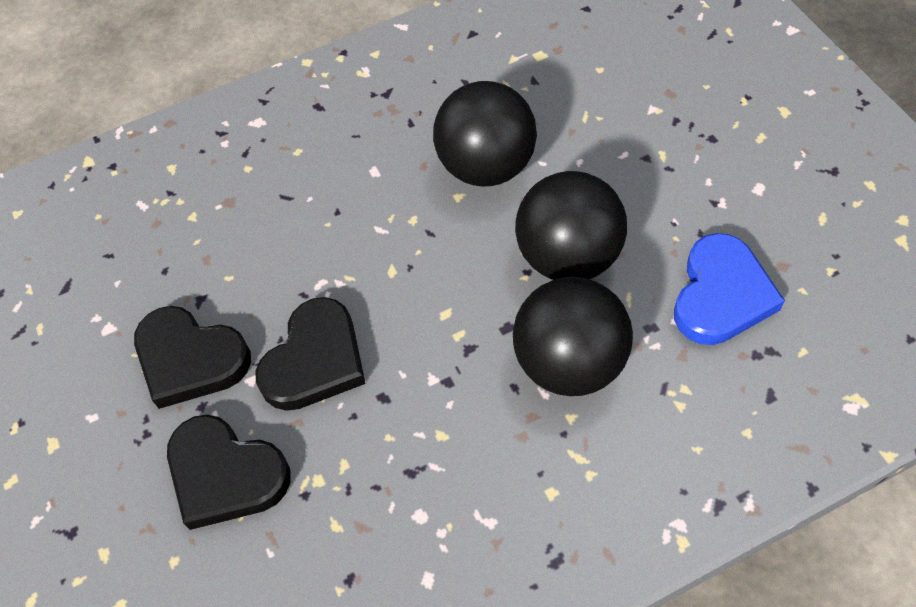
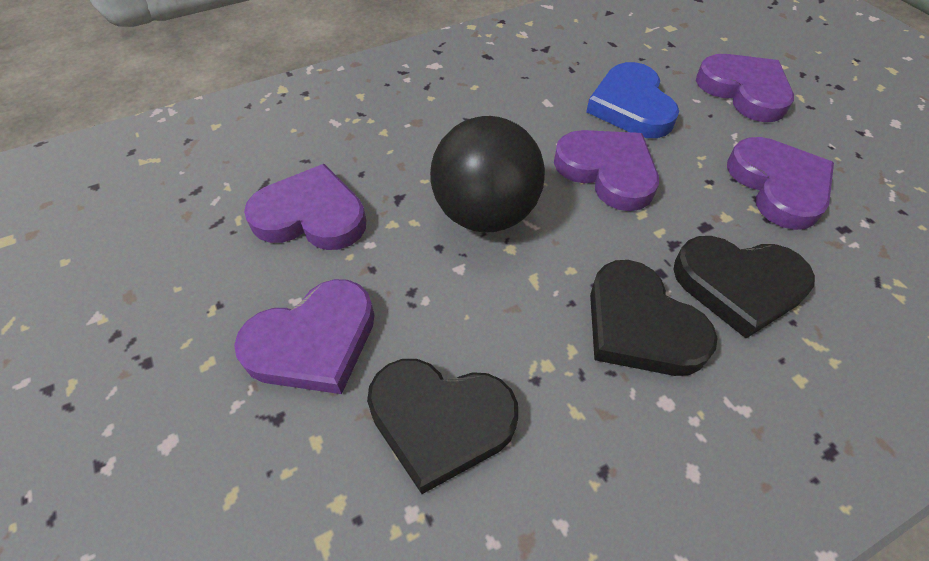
black ball: [433,81,537,187] [513,277,633,396] [515,171,627,280] = 3 -> [430,116,545,233] = 1
purple heart: none = 0 -> [234,279,374,394] [244,164,366,250] [554,130,659,211] [696,54,794,122] [727,137,834,230] = 5

